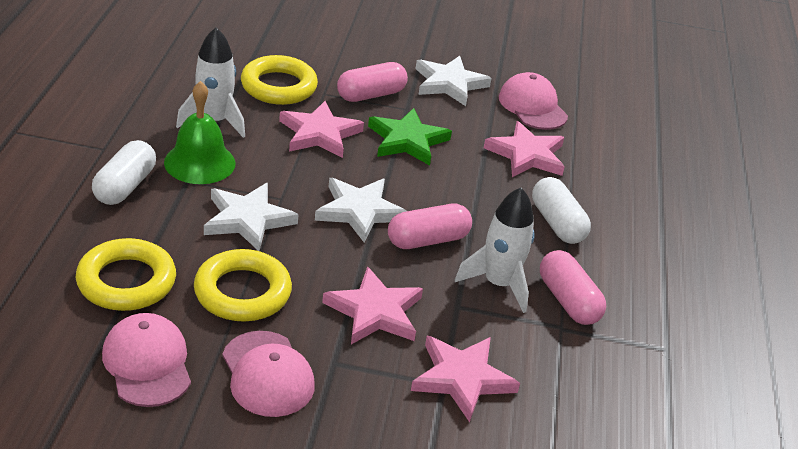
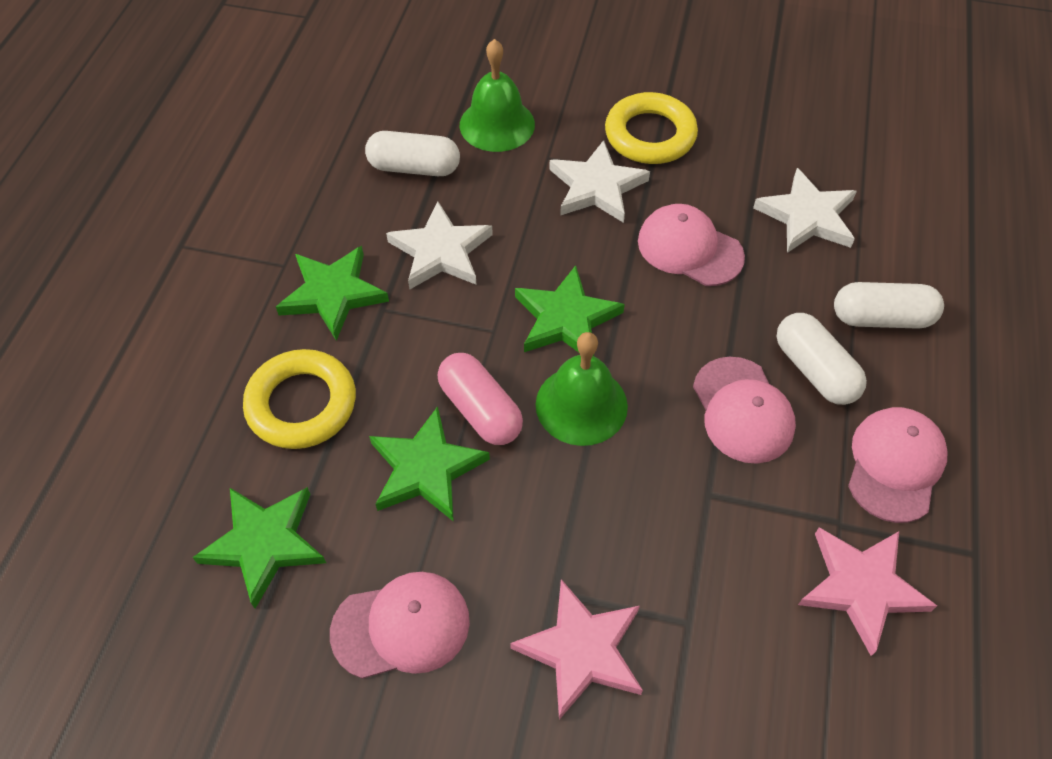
green bell: [164,81,235,184] = 1 -> [460,39,535,152] [536,332,628,446] = 2
green star: [368,108,452,165] = 1 -> [192,487,326,609] [276,246,389,341] [369,406,490,522] [515,265,625,356] = 4
pink cap: [102,313,191,407] [222,331,315,417] [499,72,568,130] = 3 -> [330,572,470,679] [638,204,745,286] [693,357,796,464] [848,407,948,523] = 4
pink capsule: [337,62,408,102] [388,204,472,249] [540,250,606,325] = 3 -> [438,353,523,445] = 1
pink star: [279,101,364,158] [322,266,423,344] [411,336,520,422] [484,121,565,177] = 4 -> [510,579,643,720] [798,527,937,656] = 2
white capsule: [92,140,156,205] [532,177,591,244] = 2 -> [365,131,460,176] [776,313,867,405] [834,282,944,329] = 3
white rocket: [176,28,245,138] [455,188,535,313] = 2 -> none = 0
yellow ring: [76,238,176,311] [194,249,292,322] [241,55,318,105] = 3 -> [243,349,356,449] [605,92,698,164] = 2

